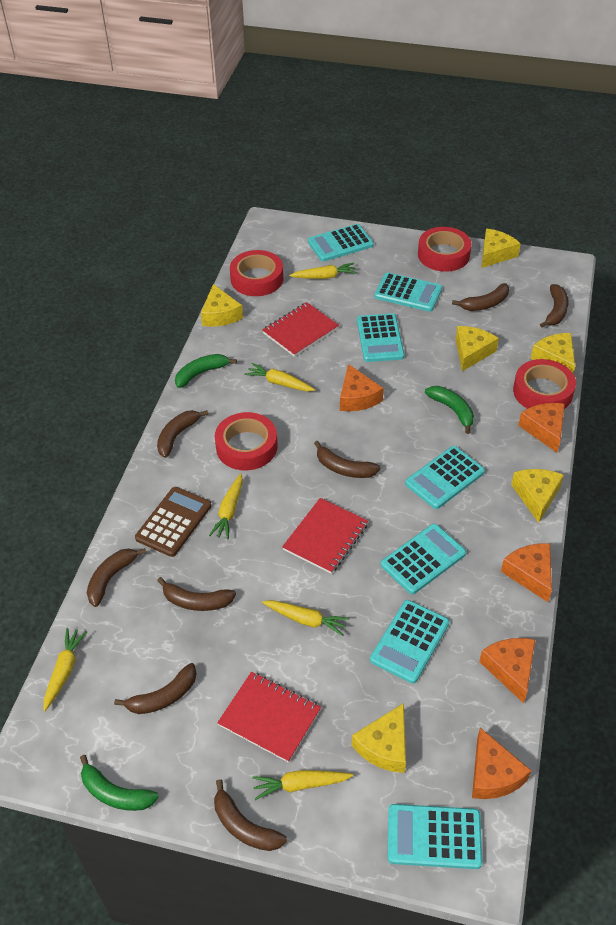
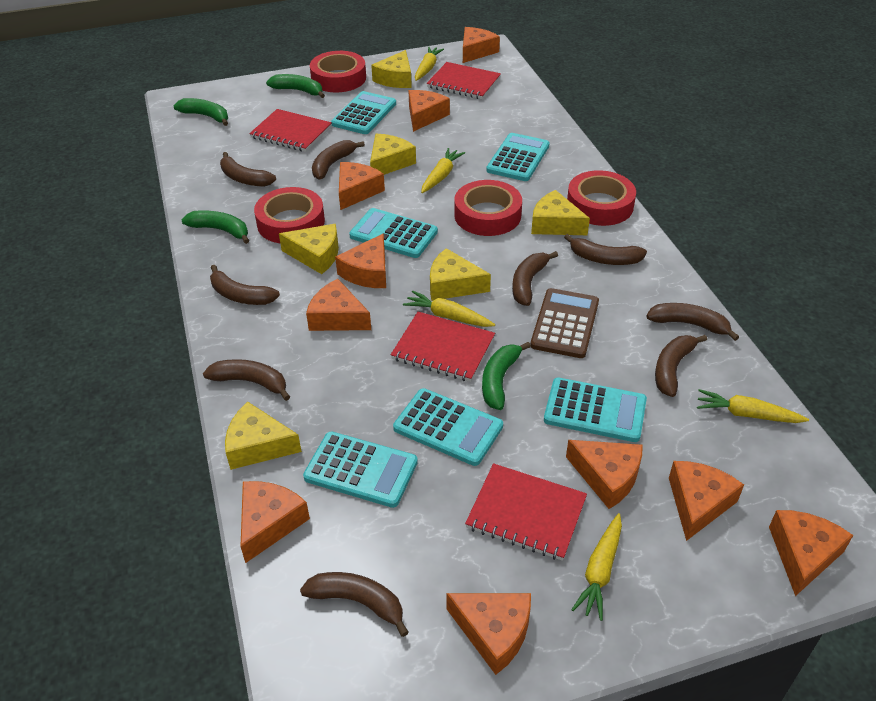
brown banana: [87,548,146,607] [114,663,197,714] [157,410,208,458] [157,577,236,611] [214,779,287,851] [314,441,380,478] [452,283,509,311] [540,284,568,327] = 8 -> [203,359,290,401] [210,265,280,305] [220,152,276,187] [300,572,409,637] [312,140,365,180] [512,251,558,306] [564,234,647,265] [646,303,739,341] [655,335,707,397] = 9
green banana: [80,755,159,811] [175,354,237,388] [425,386,474,434] = 3 -> [173,98,228,126] [181,210,249,244] [266,74,325,98] [482,342,531,410] = 4
orange cheese: [340,364,384,411] [472,728,531,799] [479,638,535,703] [501,544,552,602] [518,403,565,453] = 5 -> [240,481,310,563] [306,279,371,331] [335,233,386,288] [339,162,385,210] [408,90,450,132] [447,593,531,675] [463,27,500,63] [566,440,643,509] [669,461,744,541] [769,510,853,596] = 10
red notebook: [217,672,321,763] [262,302,339,357] [282,498,368,574] = 3 -> [249,109,332,152] [391,312,495,382] [427,62,501,99] [465,463,587,561] = 4
turquoise calculator: [308,224,374,262] [357,313,404,362] [370,600,449,684] [374,272,442,312] [381,524,466,594] [388,804,482,869] [405,446,485,509] = 7 -> [303,432,418,508] [331,91,396,134] [349,208,438,258] [393,388,503,466] [486,133,550,181] [544,377,647,442] = 6
yellow carrot: [43,628,87,712] [209,474,243,539] [245,363,315,391] [252,770,353,800] [262,600,350,636] [289,263,357,279] = 6 -> [403,291,495,327] [415,47,444,81] [421,148,465,193] [571,513,622,621] [697,389,809,423] = 5

